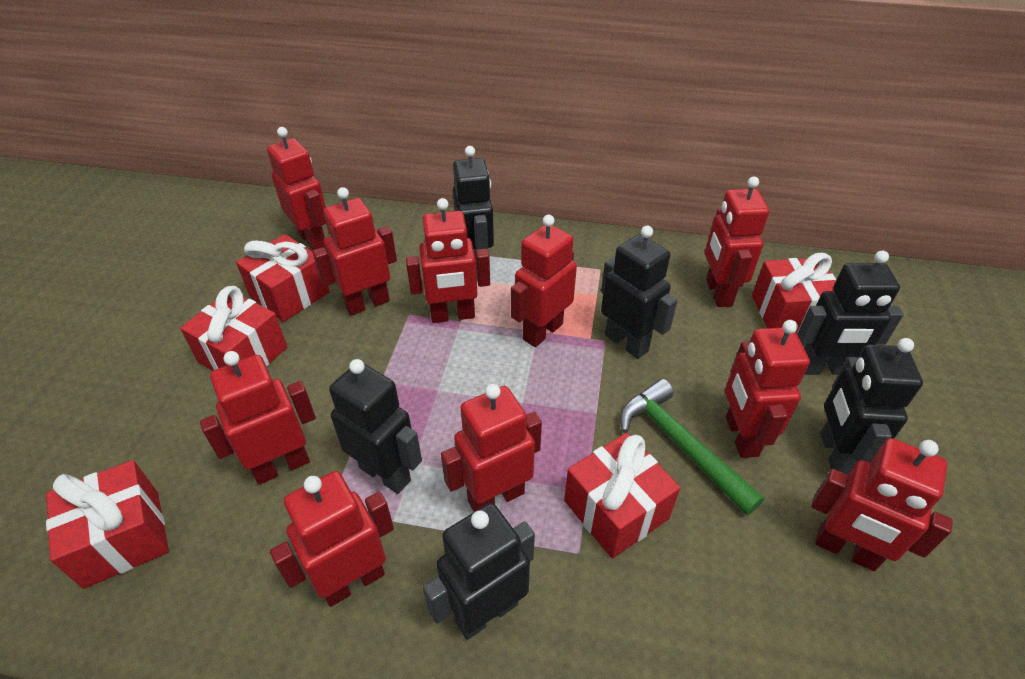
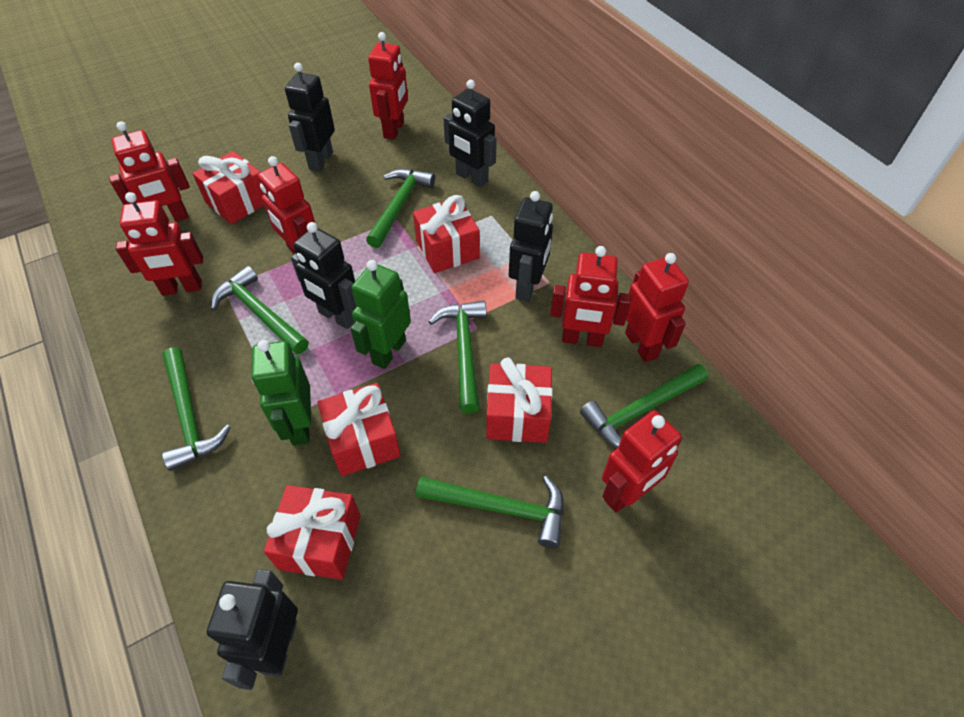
black robot: [329,359,422,494] [423,503,535,640] [453,146,494,273] [601,226,678,359] [797,250,903,375] [821,338,923,475] = 6 -> [207,569,298,690] [285,63,335,172] [291,222,357,329] [443,80,497,187] [509,191,553,302] = 5
green hammer: [620,379,764,516] = 1 -> [162,347,231,471] [211,266,309,354] [366,169,435,248] [416,476,564,548] [429,301,487,414] [580,364,708,448] = 6
green robot: none = 0 -> [251,340,311,446] [351,260,411,369] = 2
red robot: [200,351,316,485] [267,127,326,251] [270,471,394,607] [312,187,397,316] [406,198,490,323] [441,384,542,512] [511,215,577,347] [705,177,769,307] [725,320,810,458] [811,438,953,571] = 10 -> [109,121,190,222] [116,192,203,296] [258,156,315,254] [368,32,408,140] [550,246,631,347] [602,410,682,513] [625,253,689,362] = 7

